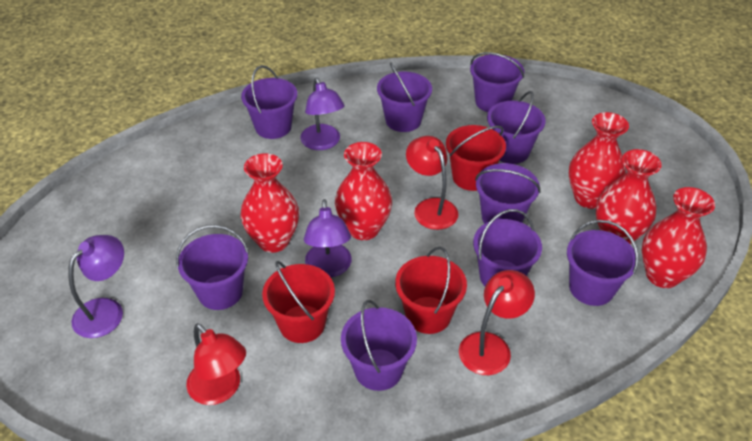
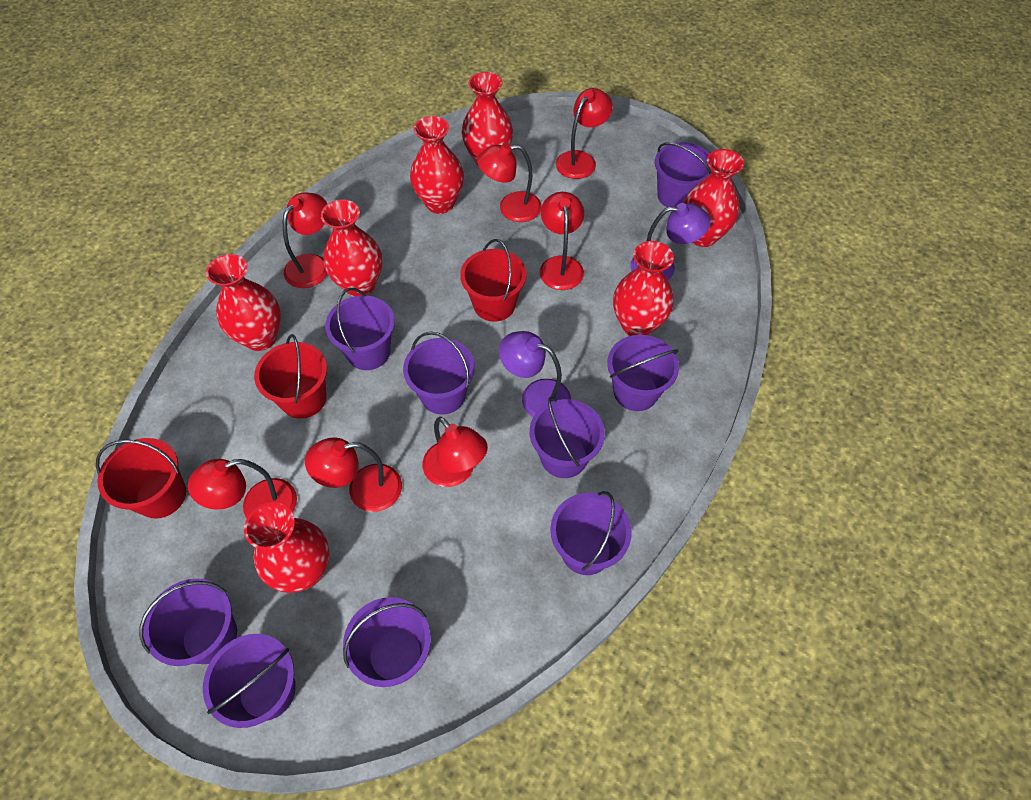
purple lamp: [68,235,124,338] [300,78,345,150] [304,199,352,277] = 3 -> [499,331,571,417] [630,203,711,280] = 2
red lamp: [186,323,246,405] [406,136,458,230] [459,270,535,375] = 3 -> [188,459,297,519] [283,192,327,288] [305,437,402,512] [423,417,488,487] [477,142,542,222] [540,192,584,290] [556,88,613,179] = 7
red vase: [241,153,299,253] [335,142,392,240] [569,112,629,209] [596,149,662,245] [642,187,715,288] = 5 -> [206,254,281,351] [244,502,330,593] [321,200,382,297] [410,116,464,214] [461,72,513,166] [613,241,674,336] [684,149,744,247] = 7

